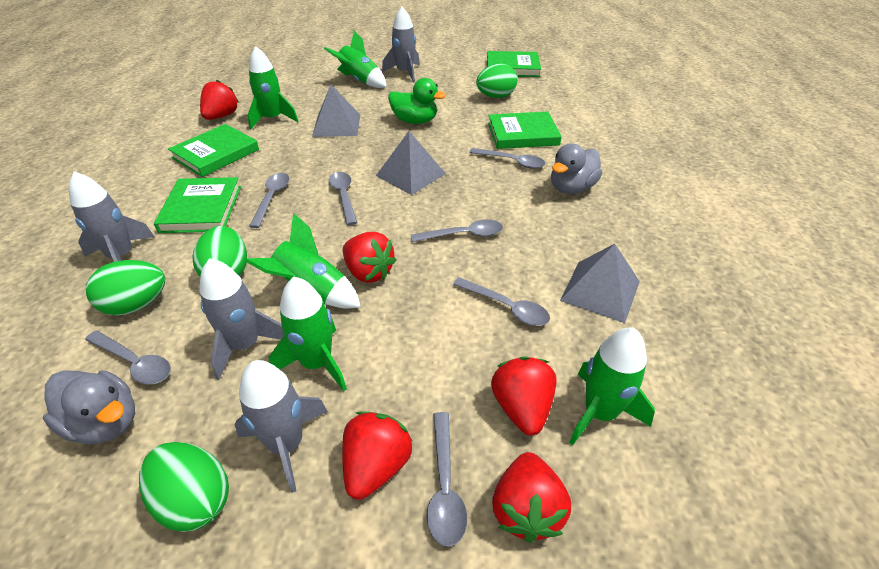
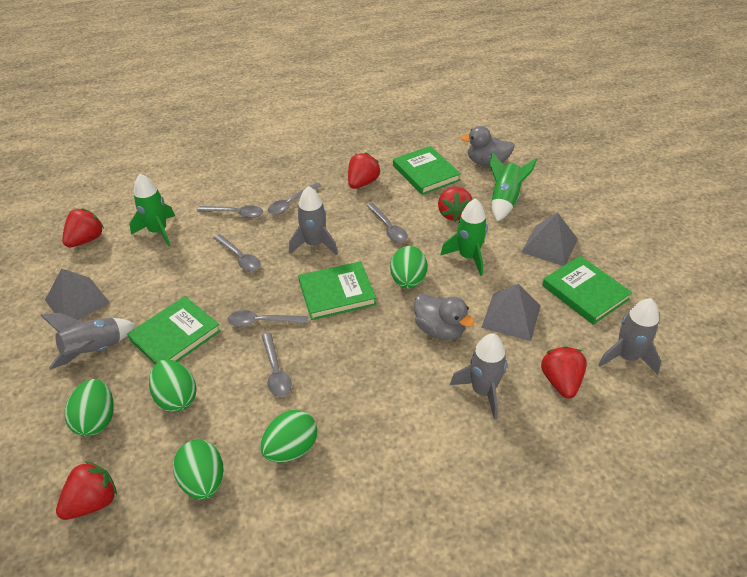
green duck: [388,78,446,124] = 1 -> none = 0
green egg: [86,260,165,316] [139,442,229,532] [193,226,247,277] [476,63,517,98] = 4 -> [65,379,114,436] [149,359,197,412] [173,440,224,500] [260,410,317,463] [390,246,427,289] = 5
green rocket: [245,213,361,309] [248,46,299,129] [269,277,347,391] [324,31,387,88] [569,327,655,445] = 5 -> [129,174,175,246] [440,198,488,276] [490,152,537,222] = 3
grey spoon: [85,331,171,384] [249,173,289,228] [329,172,357,225] [411,219,503,242] [427,412,467,547] [453,277,550,326] [469,148,545,169] = 7 -> [197,205,263,218] [213,234,261,272] [228,310,308,327] [262,333,292,397] [268,183,321,215] [367,203,408,242] = 6

